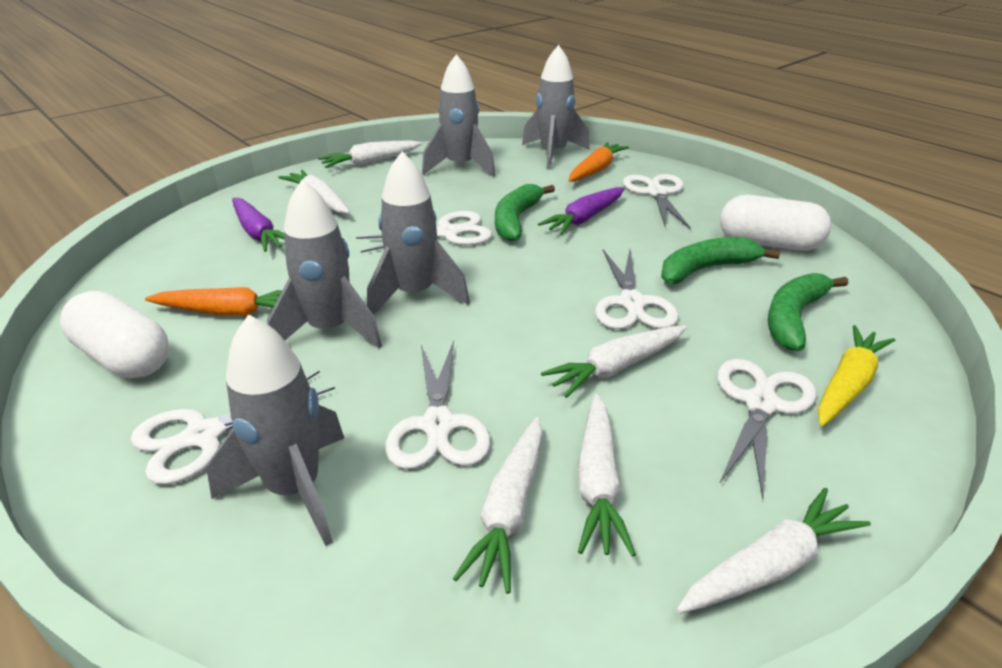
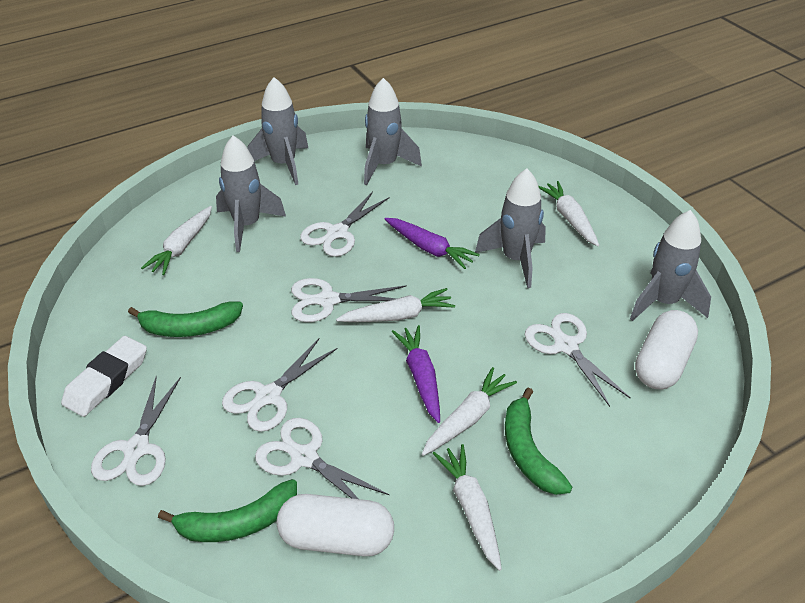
orange carrot: [145,287,282,316] [568,142,629,182] = 2 -> none = 0
white carrot: [278,170,350,213] [318,140,422,168] [453,417,543,594] [541,325,687,398] [578,394,636,557] [676,488,871,614] = 6 -> [141,206,212,275] [336,288,455,322] [422,367,517,456] [432,444,502,571] [538,181,599,246] = 5
white eraser: none = 0 -> [61,336,147,417] = 1
yellow carrot: [818,325,895,426] = 1 -> none = 0

